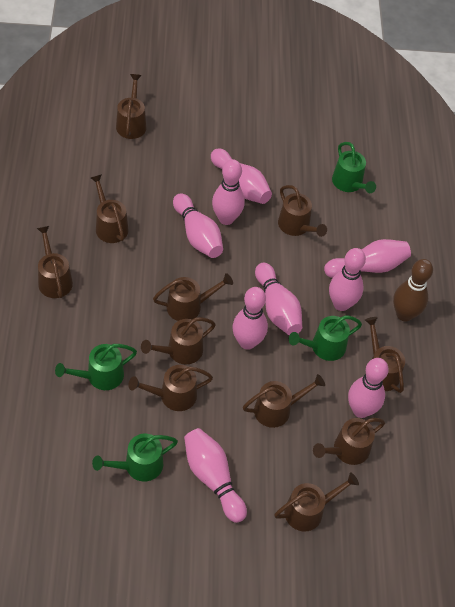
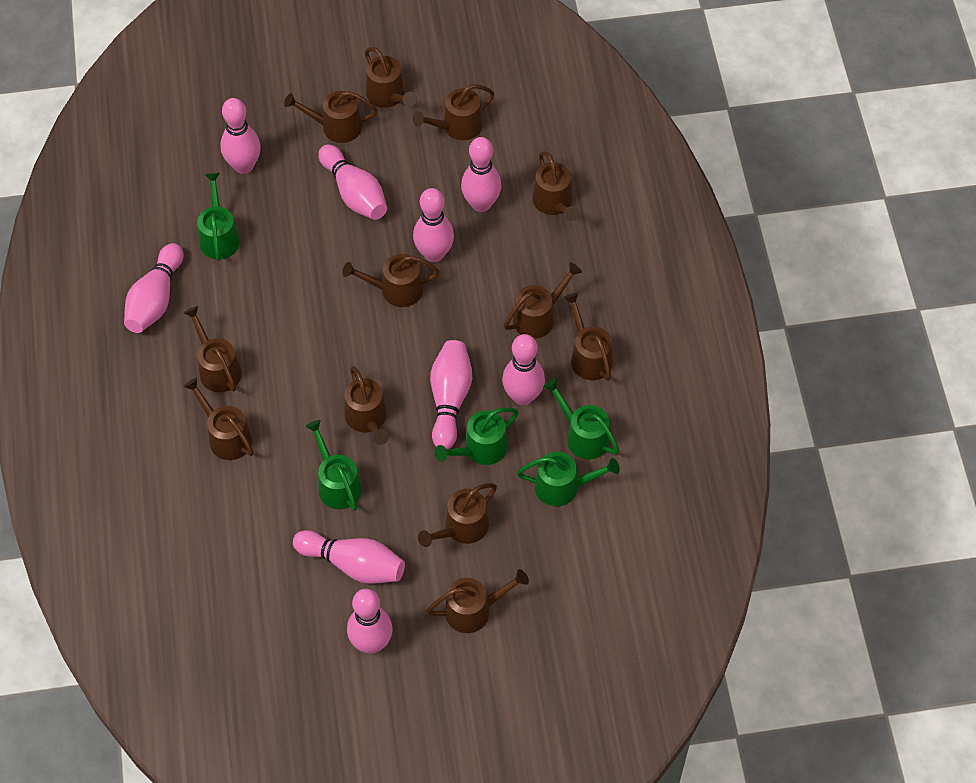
brown bowling pin: [393,259,433,322] = 1 -> none = 0
brown watering can: [37,226,73,298] [91,174,129,243] [116,74,146,139] [128,365,213,411] [141,317,216,364] [153,273,233,321] [243,374,325,428] [274,472,359,532] [278,185,327,237] [313,418,385,465] [365,317,405,393] = 11 -> [184,306,242,392] [184,378,254,460] [284,91,377,143] [342,254,440,307] [345,366,389,445] [365,47,417,108] [413,84,494,140] [418,483,497,547] [427,569,529,633] [504,262,582,339] [532,151,579,221] [563,293,613,381] = 12
green watering can: [55,344,137,390] [92,433,178,482] [289,315,362,361] [332,142,376,193] = 4 -> [197,173,240,261] [305,420,362,511] [434,407,519,465] [517,452,620,507] [543,378,619,459] = 5

